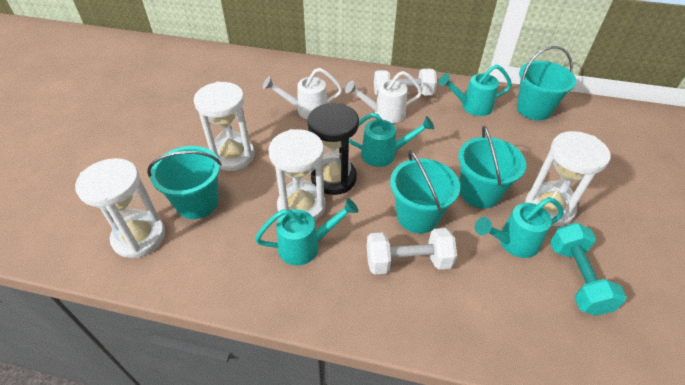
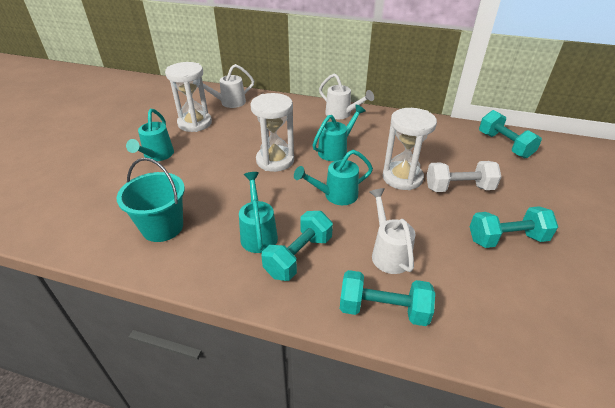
black hourglass: [307,103,359,195] = 1 -> none = 0
turquoise bucket: [147,146,222,219] [390,150,460,233] [458,126,526,208] [517,46,576,120] = 4 -> [117,158,185,242] = 1
turquoise dumbbell: [550,223,627,316] = 1 -> [262,211,333,281] [340,270,435,326] [469,206,558,248] [479,110,542,158] = 4
white dumbbell: [367,228,457,275] [374,69,437,96] = 2 -> [426,161,501,192] = 1
white hourglass: [75,158,165,258] [194,81,255,171] [268,129,326,221] [525,131,611,226] = 4 -> [165,62,212,132] [250,93,294,172] [383,108,437,190] = 3
white watering can: [263,68,342,119] [345,71,422,123] = 2 -> [203,64,254,108] [319,73,374,119] [369,188,416,274] = 3

